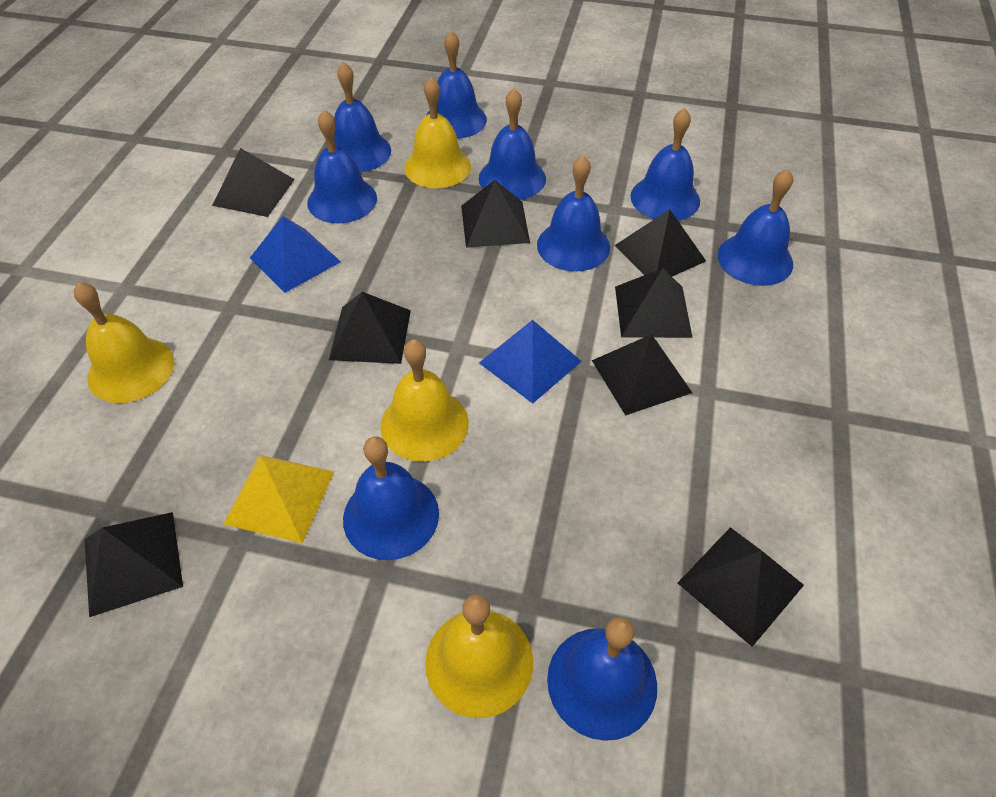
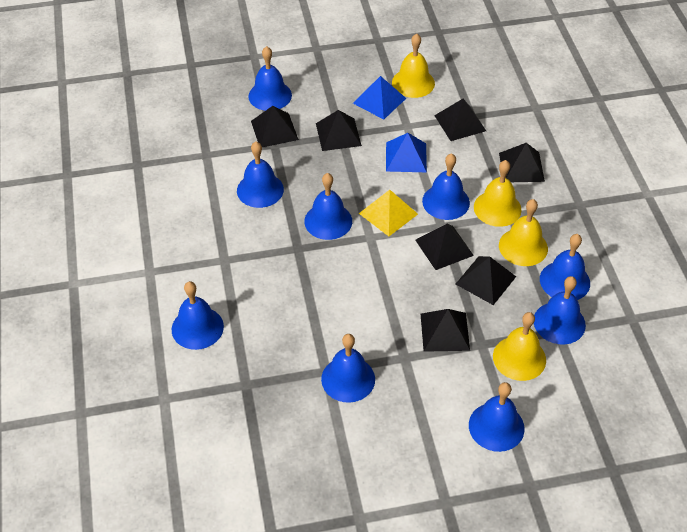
black pyramid: [84,512,183,617] [212,148,295,217] [329,292,411,364] [461,180,530,248] [592,334,692,416] [615,209,706,277] [615,268,693,338] [678,527,804,647] = 8 -> [251,106,299,147] [316,110,362,151] [416,224,474,270] [421,309,470,352] [434,99,486,141] [456,256,516,305] [499,143,545,182] = 7

